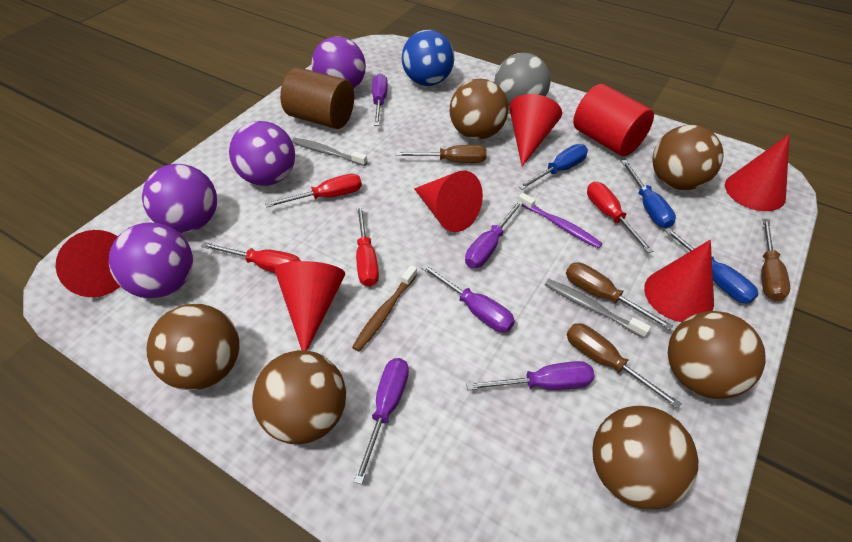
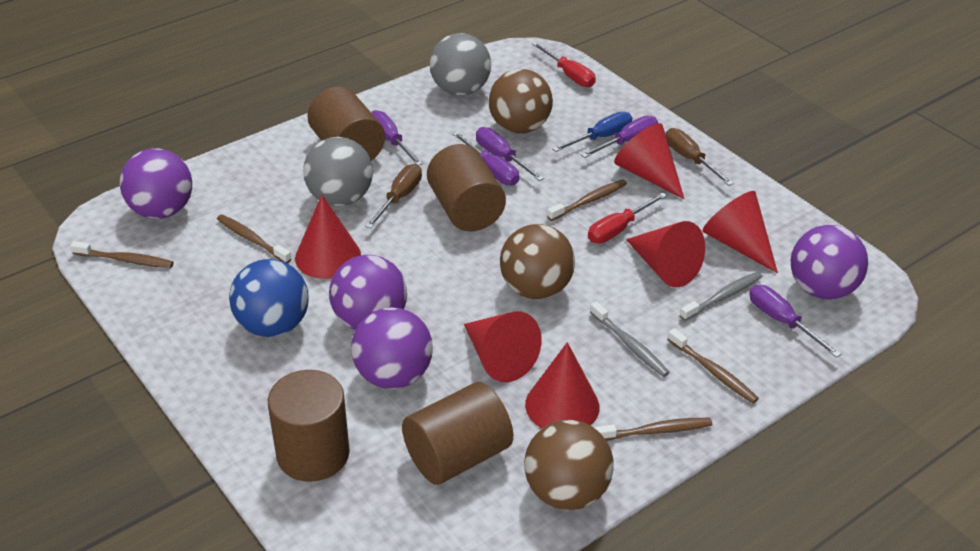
blue screwdriver: [518,144,588,190] [621,160,676,228] [664,228,759,304] = 3 -> [552,112,632,152] = 1
brown ball: [147,304,239,390] [252,350,346,444] [450,78,508,140] [592,405,698,509] [653,125,723,190] [668,311,766,399] = 6 -> [489,69,553,134] [500,224,575,299] [524,420,614,510] = 3
brown cylinder: [280,67,354,129] = 1 -> [268,370,350,482] [307,87,385,161] [402,382,513,485] [427,144,506,232] = 4
brown screwdriver: [396,145,487,163] [566,262,674,330] [567,323,682,409] [761,219,790,301] = 4 -> [365,164,422,228] [666,128,734,186] = 2
brown toothbrush: [352,265,417,352] = 1 -> [70,241,174,268] [217,215,291,264] [547,179,627,221] [595,418,712,441] [667,328,759,403] = 5
grey ball: [494,53,550,108] = 1 -> [303,137,373,206] [430,33,491,96] = 2
purple toothbrush: [518,193,603,249] = 1 -> none = 0
red cylinder: [573,84,654,156] = 1 -> none = 0
red screwdriver: [201,242,301,273] [265,174,362,208] [356,206,379,287] [587,182,653,253] = 4 -> [532,42,596,87] [588,192,667,244] = 2

